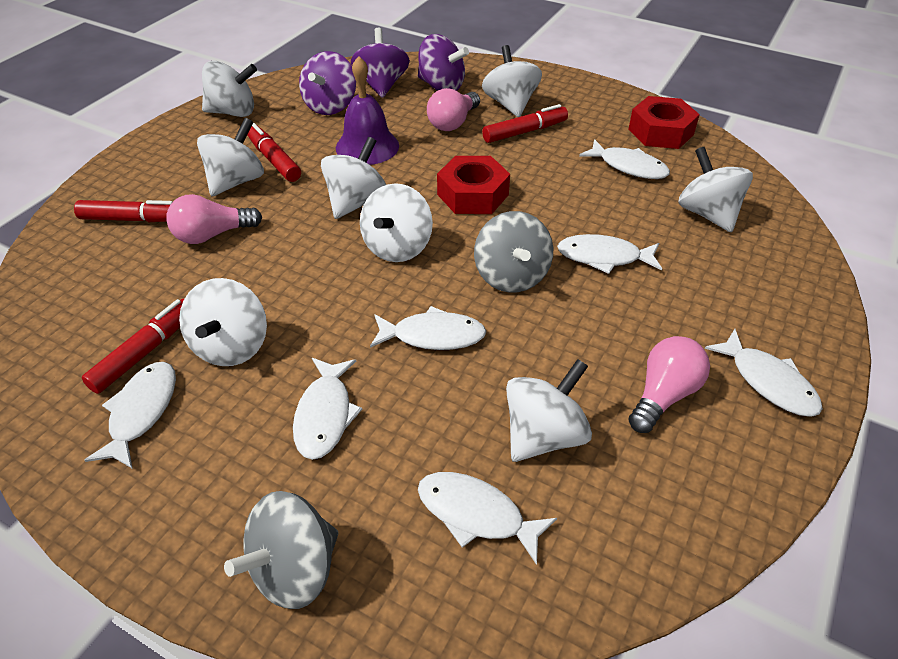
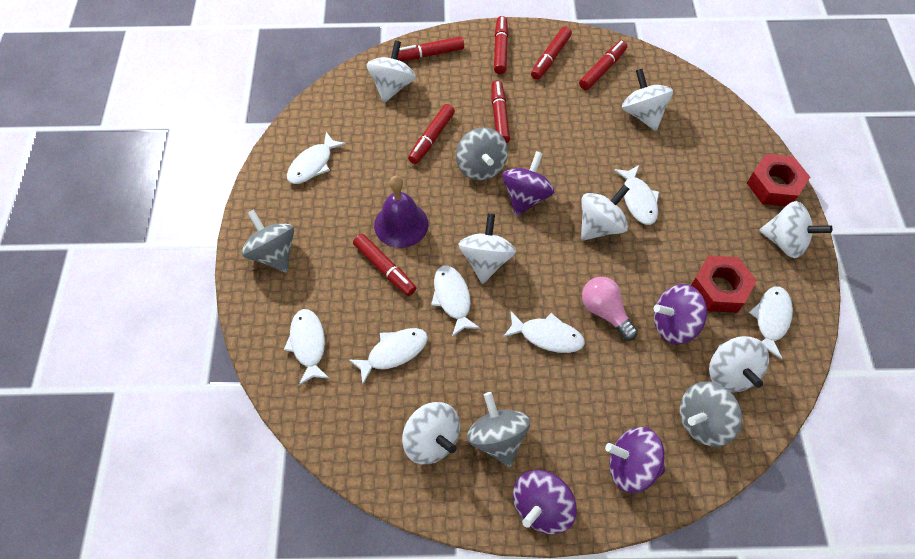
grey spinning top: [224,491,338,609] [474,211,553,292] = 2 -> [242,209,294,273] [456,127,508,181] [467,392,530,467] [680,382,742,447] = 4
pink light bulb: [166,194,262,244] [427,88,480,131] [628,336,710,433] = 3 -> [582,277,638,340] = 1
purple spinning top: [299,51,356,115] [351,28,410,98] [418,34,469,91] = 3 -> [502,151,554,216] [513,470,577,534] [605,427,665,493] [654,284,707,344] = 4
red marker: [74,200,172,222] [82,298,185,394] [247,123,301,182] [482,104,568,143] = 4 -> [353,234,416,296] [397,36,464,61] [408,104,455,164] [491,80,510,143] [494,16,508,74] [531,27,572,80] [579,40,627,90] = 7
white spinning top: [179,278,267,366] [197,118,264,196] [202,61,257,117] [321,137,386,219] [360,183,433,262] [482,45,542,117] [506,359,592,462] [678,147,753,232] = 8 -> [367,40,416,103] [402,402,460,464] [459,214,516,284] [581,185,629,240] [622,69,673,131] [709,336,769,392] [759,201,832,258] = 7

